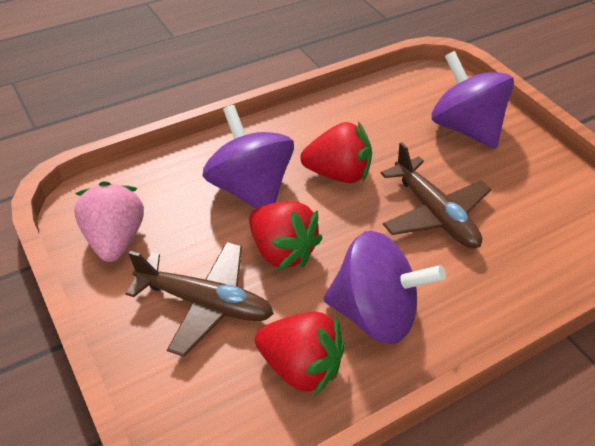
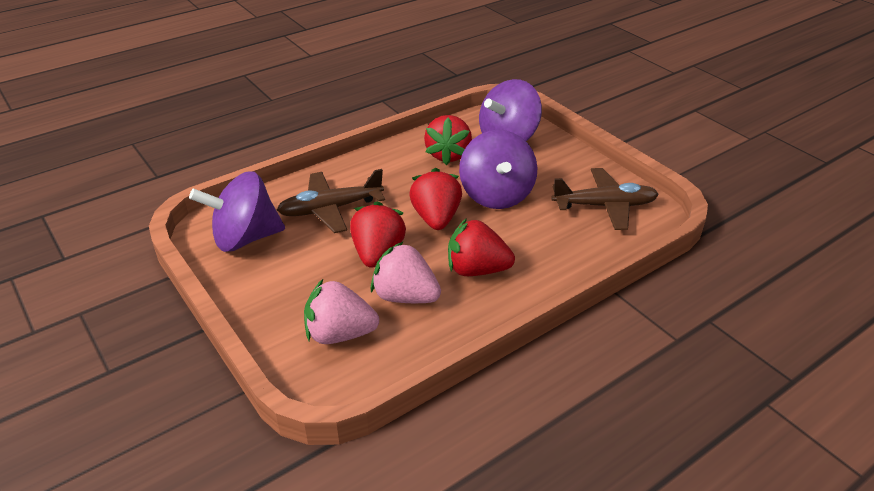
pink strawberry: [74,181,144,262] = 1 -> [304,279,379,344] [371,241,441,303] = 2
red strawberry: [249,201,322,270] [255,312,345,397] [300,122,372,183] = 3 -> [350,201,406,268] [409,168,462,230] [424,115,472,165] [448,218,515,276] = 4

